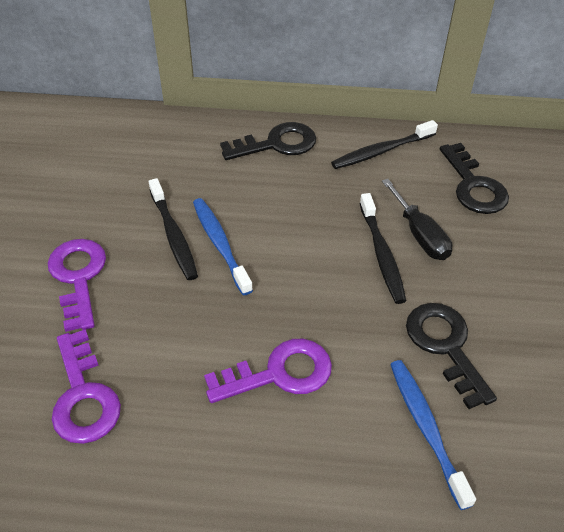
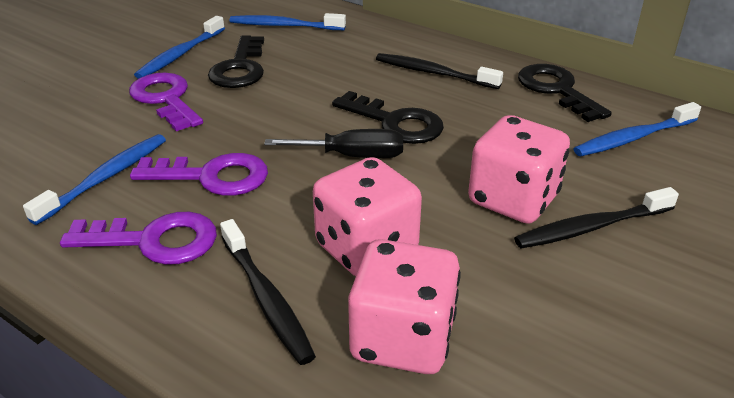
blue toothbrush: [193,198,253,295] [390,360,476,510] = 2 -> [23,134,166,225] [134,16,225,79] [230,13,346,30] [574,102,701,156] = 4
pink dice: none = 0 -> [313,157,422,276] [348,239,461,374] [468,115,570,224] = 3

